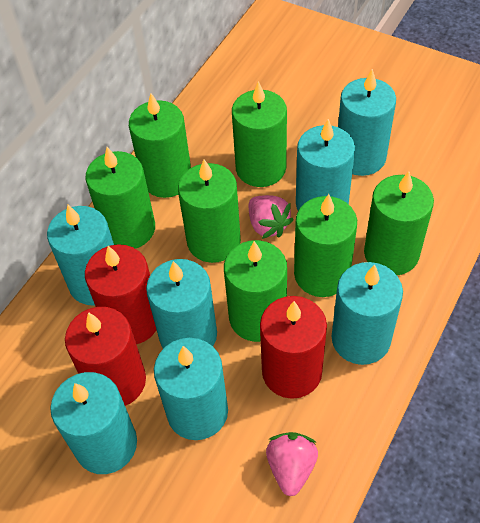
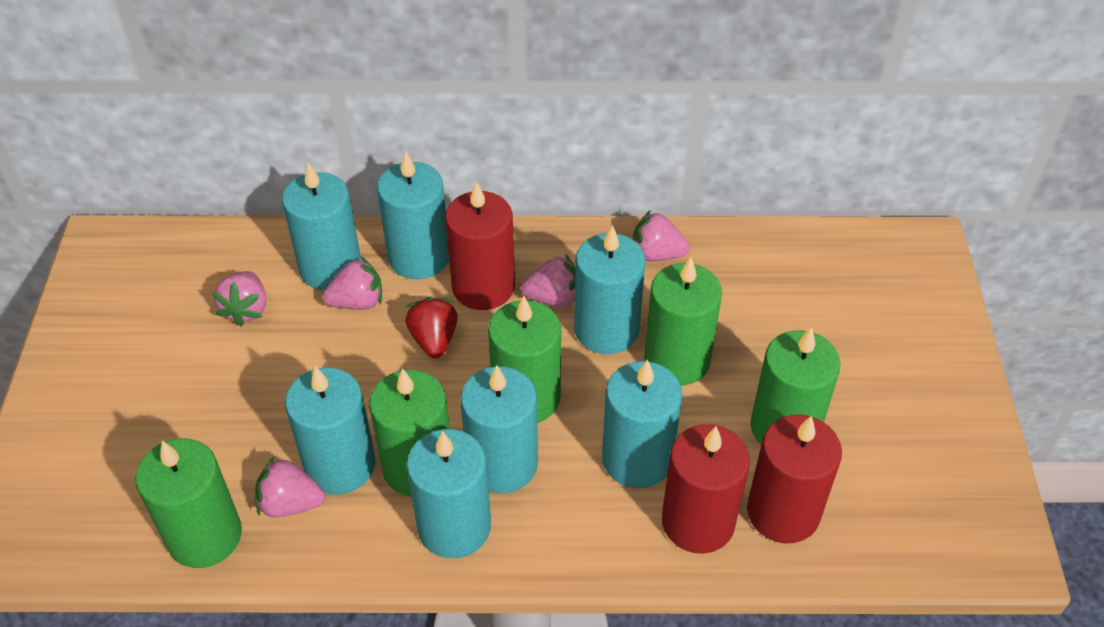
green candle: [85,147,155,248] [129,93,191,198] [178,159,241,263] [224,240,287,342] [232,81,287,187] [294,194,357,297] [364,171,434,275] = 7 -> [135,438,242,568] [369,368,450,497] [488,296,561,423] [644,257,722,385] [750,327,841,445] = 5
pink strawberry: [249,195,294,239] [266,432,318,496] = 2 -> [212,271,266,327] [255,456,325,518] [323,257,382,310] [521,254,575,307] [633,210,690,261] = 5
red strawberry: none = 0 -> [405,297,458,358] = 1

